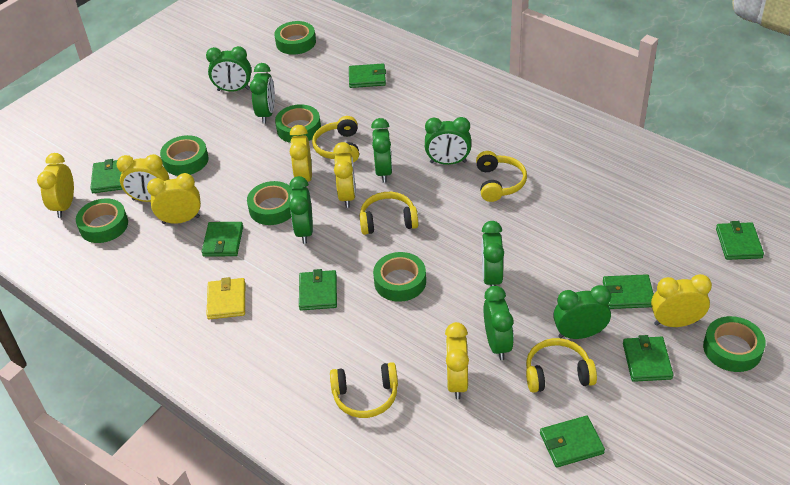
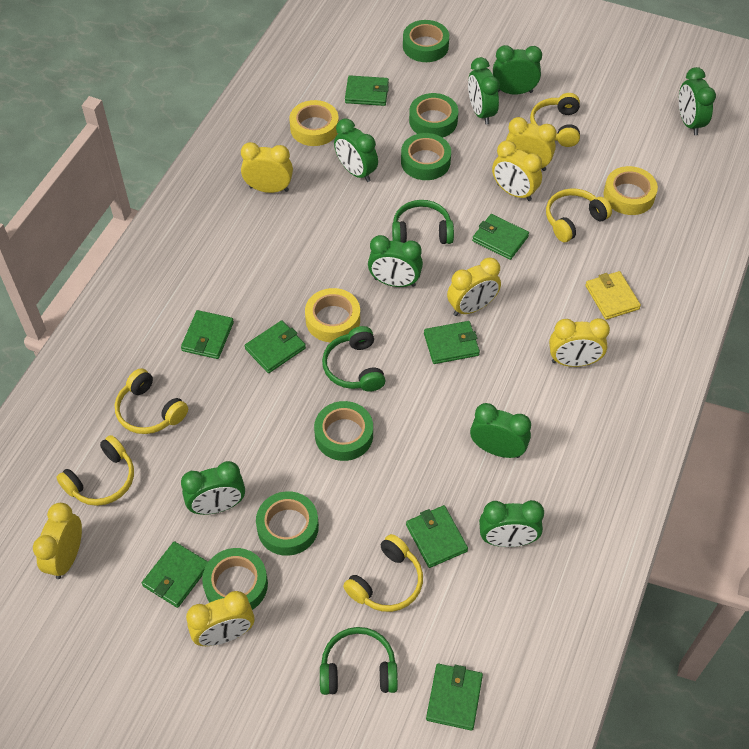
green headphones: none = 0 -> [320,627,398,695] [322,326,386,392] [392,200,454,244] = 3
green tape: [76,198,128,243] [160,135,209,176] [247,181,293,225] [274,21,316,55] [275,104,321,143] [373,252,426,302] [703,316,766,372] = 7 -> [202,548,268,610] [256,491,319,556] [314,401,373,461] [401,133,451,180] [403,20,449,62] [409,93,458,138] = 6
yellow tape: none = 0 -> [289,100,339,146] [305,288,360,342] [603,166,658,215] = 3

